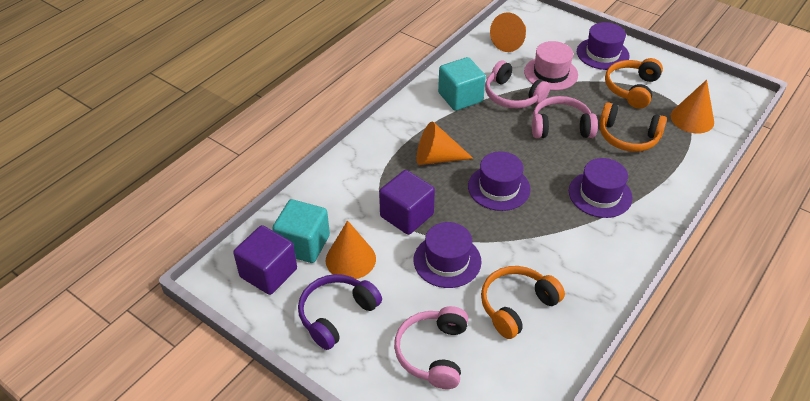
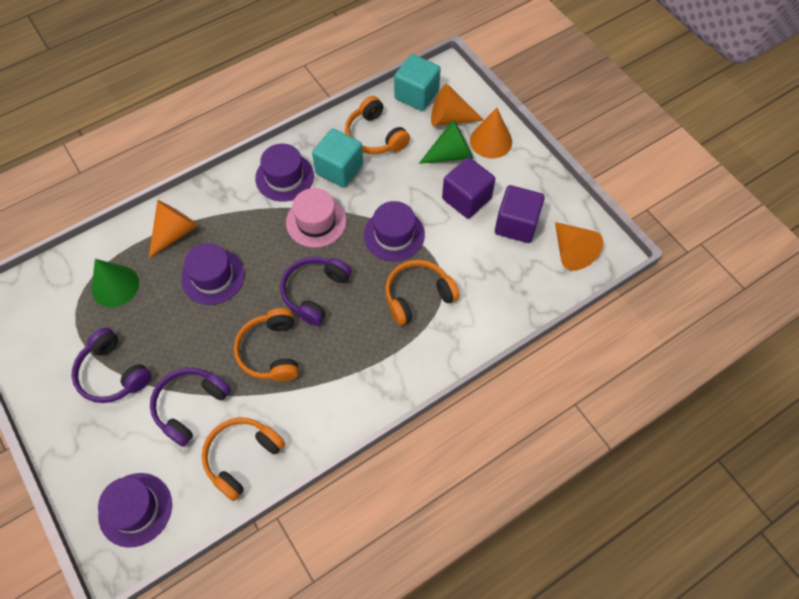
green cone: none = 0 -> [92,259,139,307] [419,119,474,164] = 2
orange headphones: [481,266,565,339] [600,102,667,152] [605,58,663,109] = 3 -> [202,418,285,501] [234,308,299,382] [345,96,410,154] [385,260,460,325] = 4
pink headphones: [394,306,468,389] [485,60,550,108] [532,96,598,138] = 3 -> none = 0
purple headphones: [298,274,382,350] = 1 -> [71,328,152,403] [150,368,231,447] [280,256,352,326] = 3

